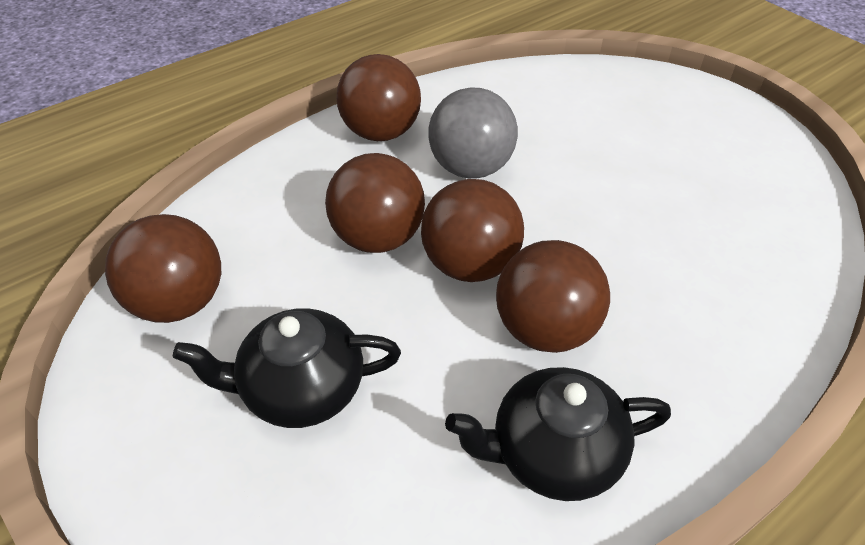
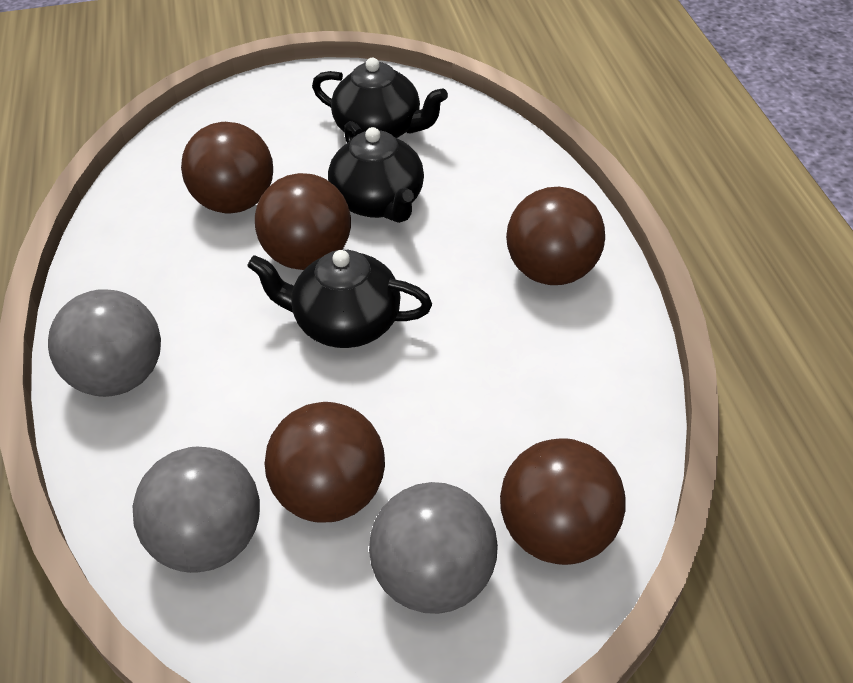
black teapot: [173,308,401,428] [445,367,671,501] = 2 -> [247,250,432,348] [312,58,448,138] [328,121,424,223] = 3
grey ball: [428,88,518,179] = 1 -> [48,290,161,397] [133,447,260,573] [369,482,498,614] = 3

